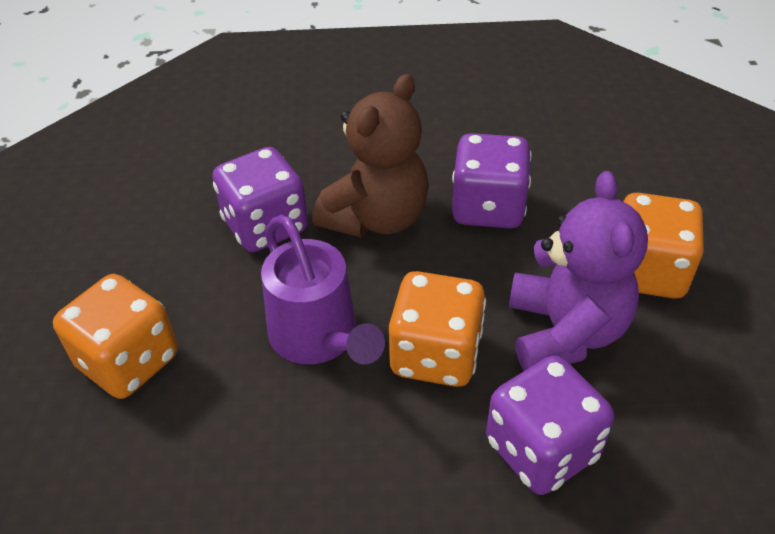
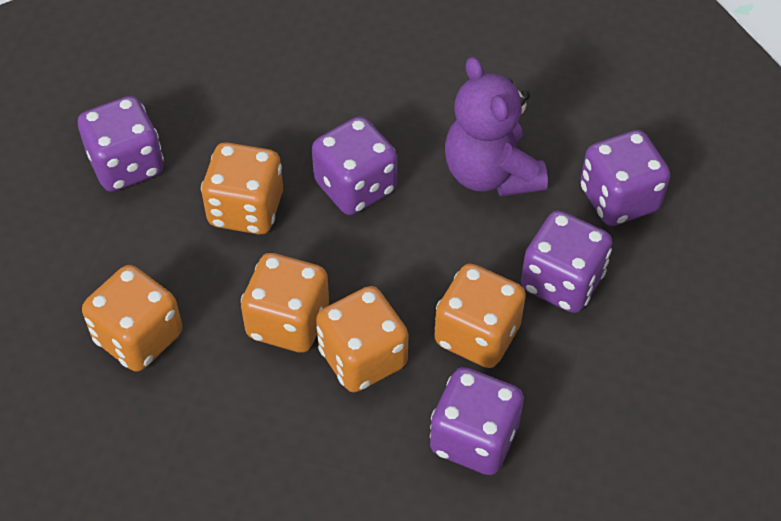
brown teddy bear: [312,74,429,238] = 1 -> none = 0
orange dice: [53,274,178,399] [389,271,486,387] [623,193,704,298] = 3 -> [82,265,182,372] [201,142,283,235] [241,253,329,353] [316,286,408,392] [434,264,526,368] = 5
purple dice: [213,147,308,252] [452,133,532,228] [486,356,614,495] = 3 -> [78,96,164,192] [312,116,397,215] [430,367,524,475] [521,211,612,313] [580,130,670,226] = 5
purple watering can: [261,215,385,365] = 1 -> none = 0

